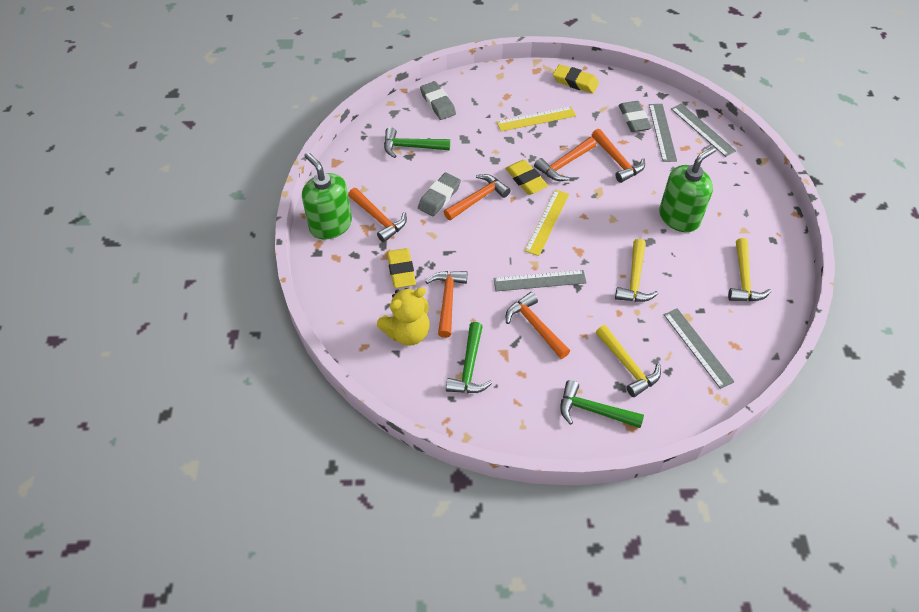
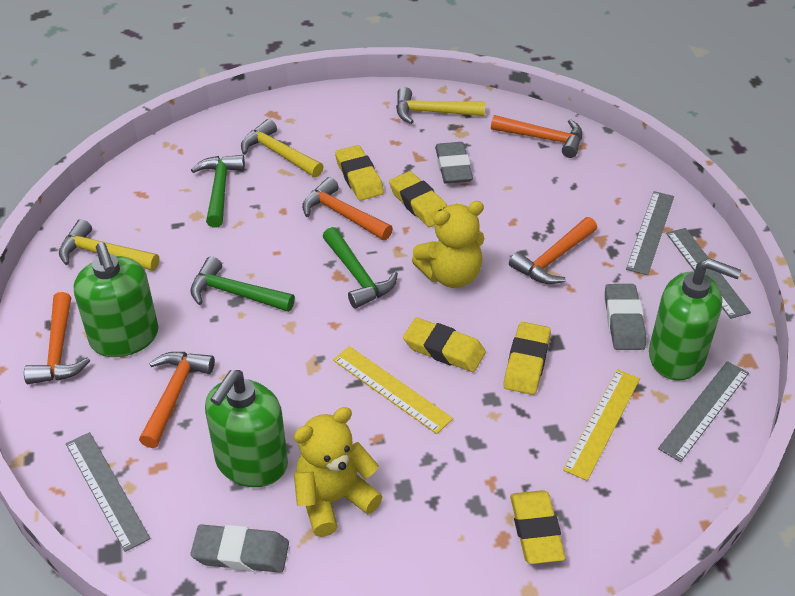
green soap dispenser: [302,152,352,239] [659,146,716,232] = 2 -> [74,242,158,357] [205,370,288,487] [649,258,741,381] = 3
orange hammer: [348,188,407,243] [425,271,467,338] [444,174,511,220] [506,292,570,359] [534,137,596,181] [592,129,645,183] = 6 -> [24,292,90,384] [139,352,215,448] [302,177,393,240] [491,115,582,158] [509,217,597,284] = 5
yellow eraser: [387,248,416,288] [505,160,548,195] [553,64,599,93] = 3 -> [335,145,384,200] [389,171,447,227] [403,317,486,372] [503,322,551,395] [510,490,566,564] = 5
yellow teddy bear: [377,287,430,346] = 1 -> [294,407,383,537] [412,201,485,288] = 2

